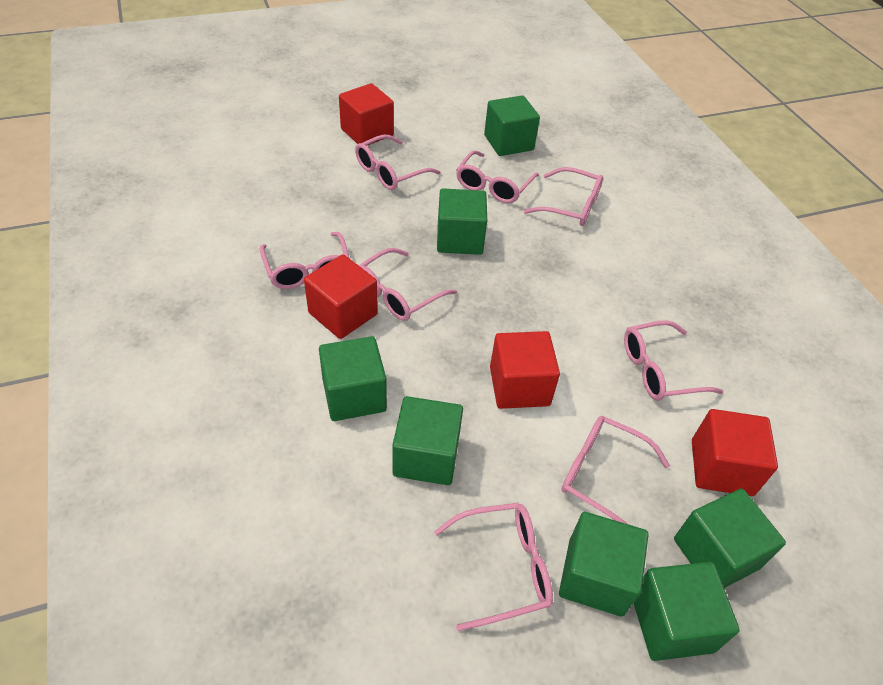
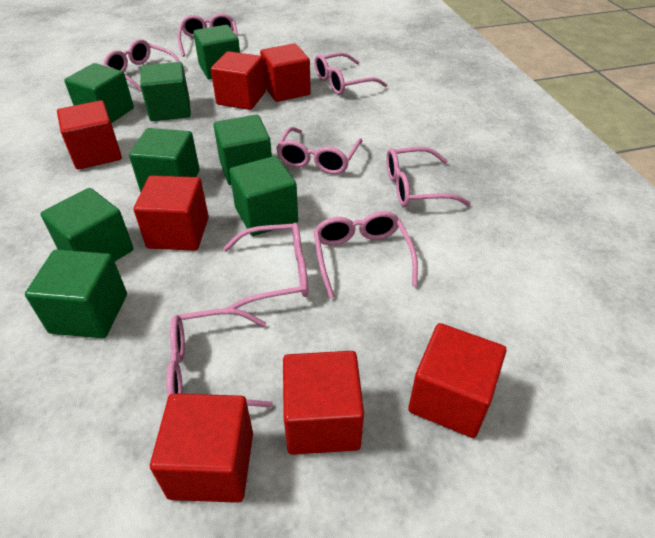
green cube: [319,336,387,421] [392,396,463,485] [437,188,487,255] [484,95,540,156] [559,512,648,616] [634,562,740,661] [674,489,786,588] = 7 -> [25,249,127,338] [40,188,133,261] [64,63,134,123] [129,128,200,192] [140,62,191,121] [193,25,240,80] [213,115,272,185] [229,156,298,236] = 8
red cube: [304,254,378,339] [339,83,394,146] [490,331,560,409] [692,409,778,496] = 4 -> [57,100,122,169] [134,176,209,251] [150,393,253,503] [211,51,266,110] [260,43,311,102] [283,351,364,455] [408,323,506,438] = 7

